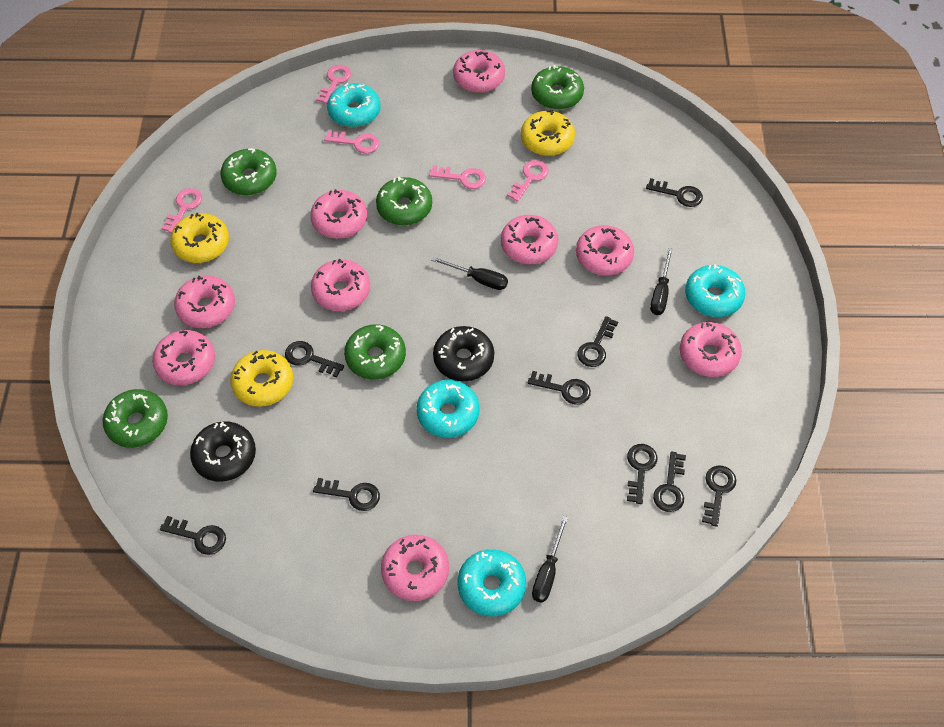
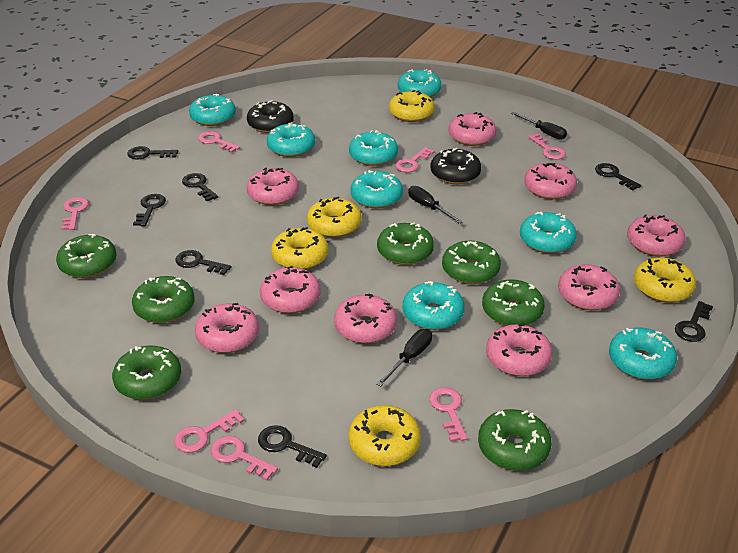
black key: [160,516,226,555] [285,341,344,378] [313,478,380,511] [528,371,591,405] [577,316,618,367] [627,444,658,504] [646,178,703,207] [653,451,686,512] [702,466,736,527] = 9 -> [127,146,178,159] [133,194,166,227] [176,250,231,275] [182,173,218,201] [258,425,327,468] [595,163,641,191] [675,301,713,342] = 7
green donut: [103,389,168,448] [220,148,277,195] [344,324,406,380] [376,177,432,225] [531,65,584,110] = 5 -> [56,234,116,278] [112,346,181,400] [132,276,195,323] [377,222,434,265] [442,241,501,284] [478,409,552,471] [482,279,545,326] = 7
pink key: [161,188,202,233] [316,65,351,104] [324,130,379,153] [429,165,486,189] [507,160,549,202] = 5 -> [61,197,89,230] [174,409,244,453] [198,131,240,153] [211,436,278,481] [395,147,434,172] [429,387,467,442] [528,133,566,160] = 7
turquoise donut: [327,83,381,127] [417,380,479,438] [458,549,526,616] [685,264,745,317] = 4 -> [189,94,236,126] [267,122,315,157] [349,130,398,166] [351,170,403,208] [398,69,442,97] [403,281,465,330] [520,212,577,253] [609,327,677,380] = 8
yellow donut: [170,213,229,263] [230,350,293,407] [521,110,575,156] = 3 -> [271,227,328,270] [307,197,362,238] [348,405,421,466] [389,90,435,122] [634,257,696,303] = 5

